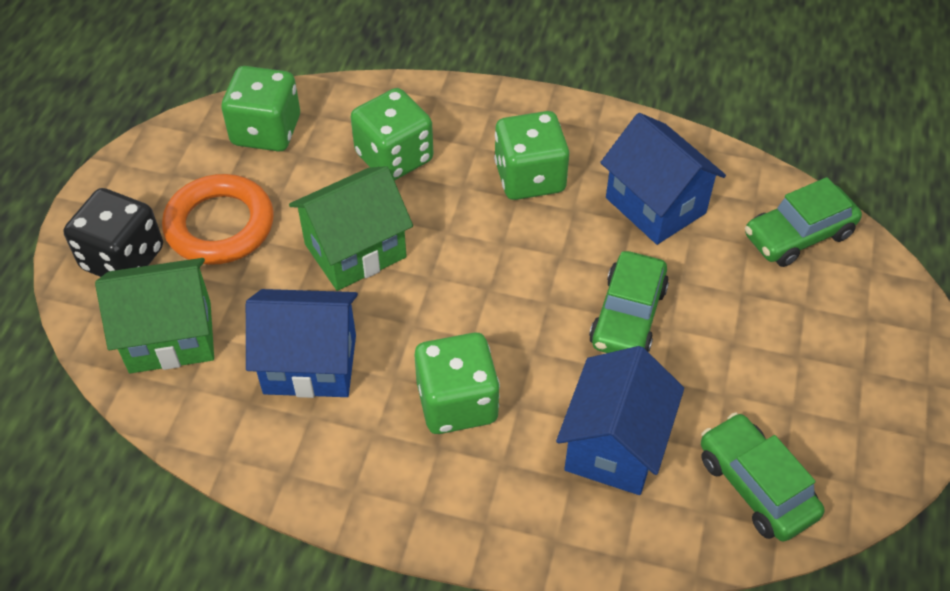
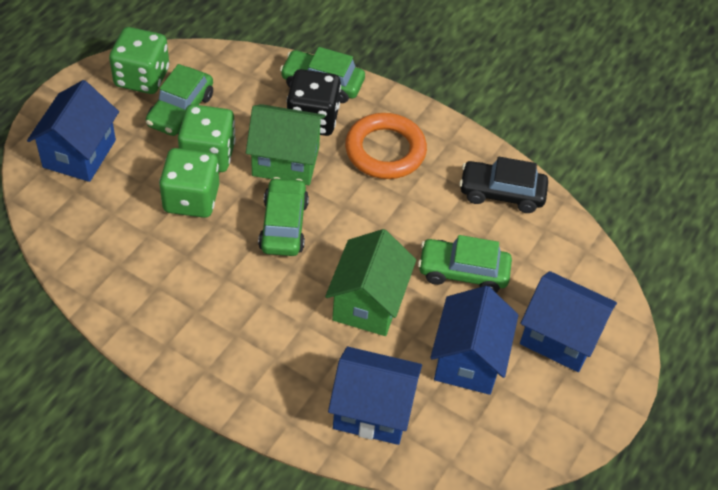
black car: none = 0 -> [459,157,548,213] = 1
blue house: [246,289,358,398] [556,346,684,495] [600,113,726,245] = 3 -> [27,80,119,182] [328,347,422,445] [430,286,519,395] [520,271,617,372] = 4
green car: [589,251,669,353] [701,412,824,542] [745,177,862,267] = 3 -> [146,64,213,136] [258,177,309,256] [280,47,365,103] [418,235,512,293] = 4
green dice: [221,66,300,151] [351,88,433,181] [414,333,500,434] [494,111,569,200] = 4 -> [109,27,169,94] [159,148,219,218] [178,104,236,172] = 3

